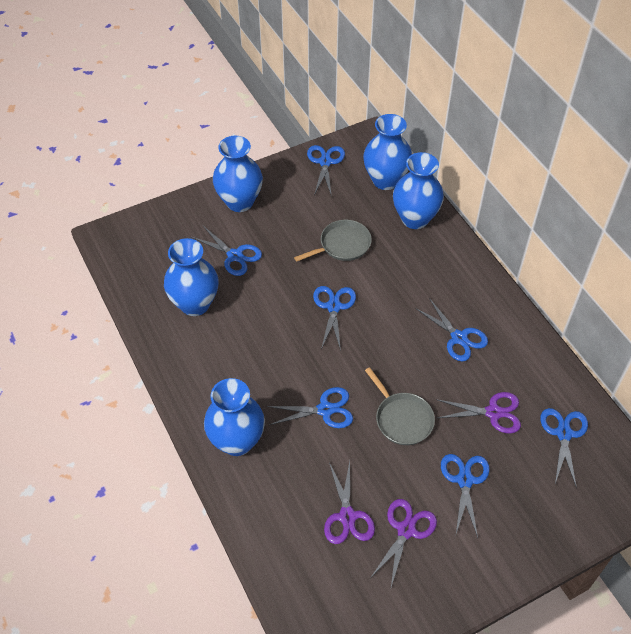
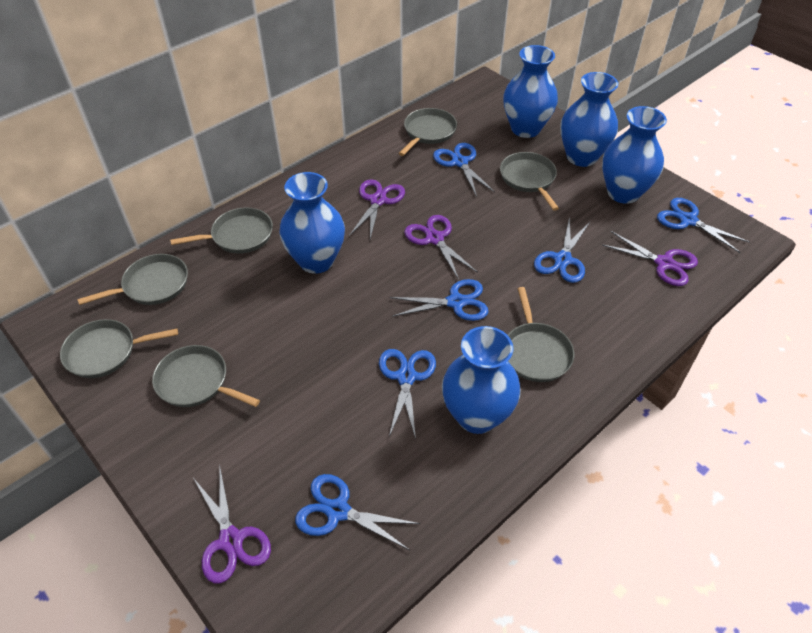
blue scissors: [191,226,262,276] [267,387,353,428] [307,145,345,197] [313,286,356,351] [415,298,488,361] [441,454,490,538] [540,408,588,488] = 7 -> [295,474,420,550] [379,349,436,439] [390,279,489,321] [433,143,495,197] [534,216,590,283] [657,198,750,253] = 6
grey pan: [294,220,372,262] [365,367,435,445] = 2 -> [60,319,178,378] [77,254,188,305] [152,345,260,407] [170,207,273,254] [399,108,457,156] [500,152,559,211] [508,287,574,382] = 7
purple scissors: [324,461,375,544] [370,499,437,587] [436,392,521,434] = 3 -> [193,468,271,584] [349,179,405,239] [404,215,478,280] [602,231,698,286] = 4

